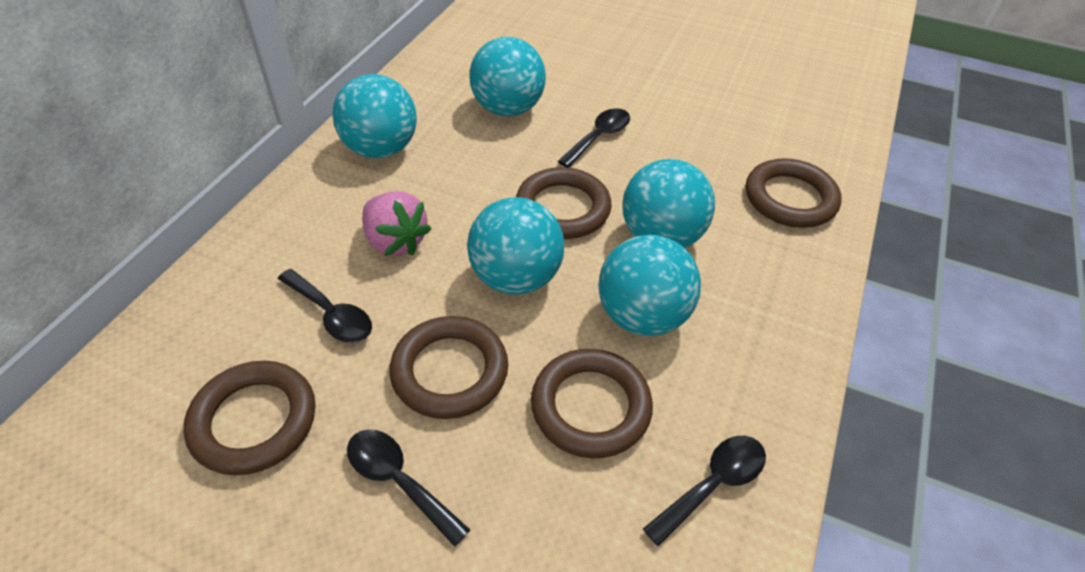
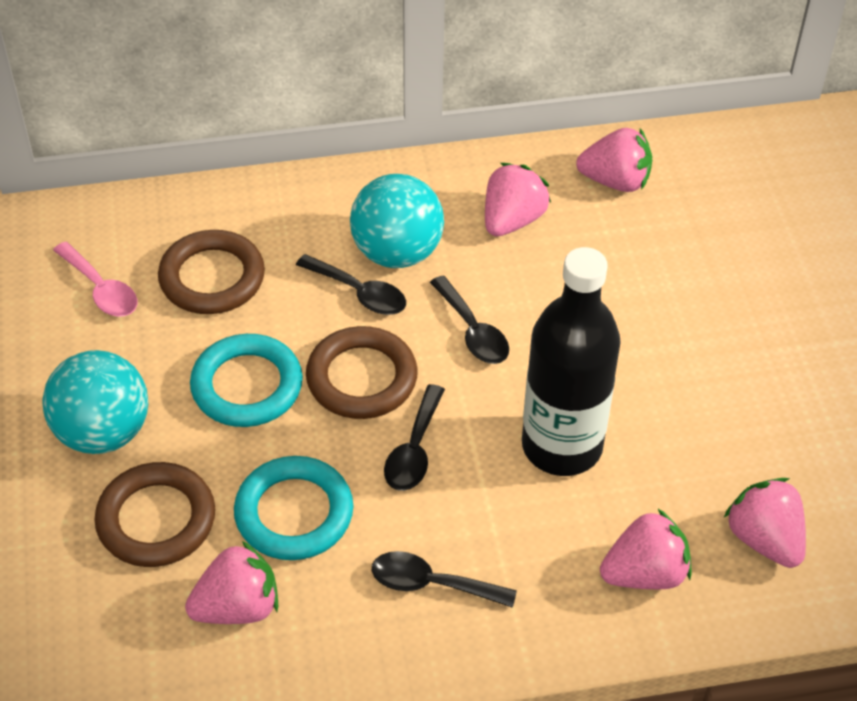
black bottle: none = 0 -> [522,247,621,476] = 1
brown ring: [184,361,316,475] [389,316,508,419] [516,167,612,239] [531,349,653,458] [746,158,842,228] = 5 -> [94,462,215,567] [158,230,265,314] [306,326,418,419] = 3
pink spoon: none = 0 -> [53,242,137,317] = 1
pink strawberry: [362,192,431,256] = 1 -> [185,541,278,624] [485,163,551,236] [576,128,652,192] [600,509,692,589] [724,478,806,568] = 5
turquoise ball: [332,74,417,158] [467,197,564,295] [469,37,546,116] [598,235,701,336] [622,159,715,248] = 5 -> [42,350,148,454] [350,174,444,268] = 2
turquoise ring: none = 0 -> [190,334,303,427] [234,456,353,560] = 2

